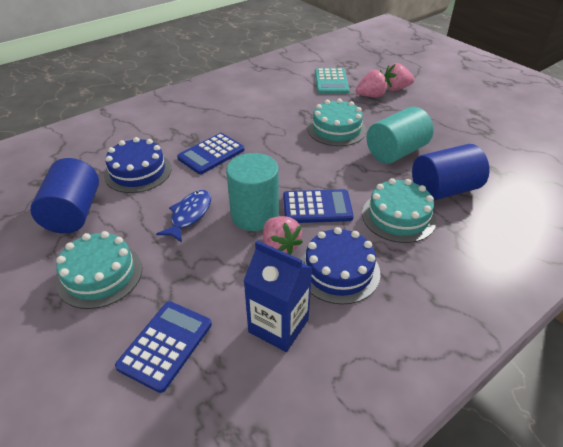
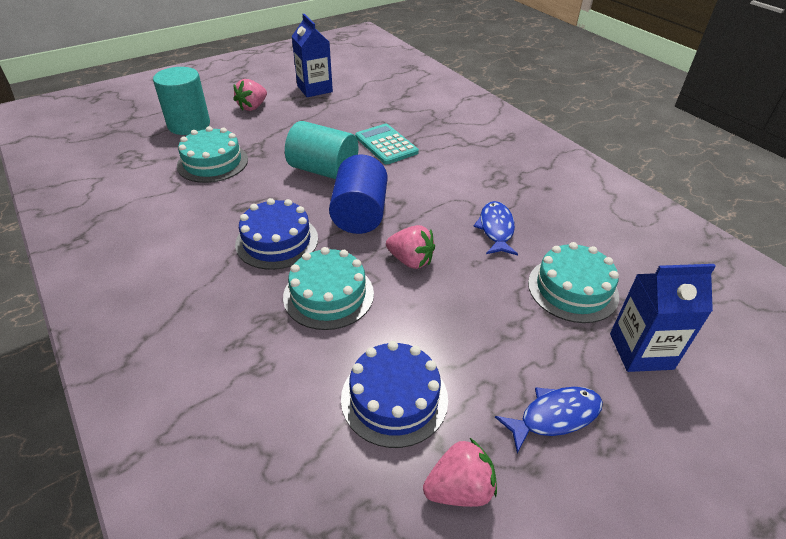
blue calculator: [115,301,212,393] [177,133,244,174] [283,189,354,223] = 3 -> none = 0
blue carton: [243,241,312,352] = 1 -> [291,14,333,97] [610,264,716,372] = 2
blue cylinder: [30,158,99,234] [412,144,489,201] = 2 -> [329,154,387,234] = 1
blue fish: [156,190,211,243] = 1 -> [473,201,518,256] [495,387,603,453] = 2

